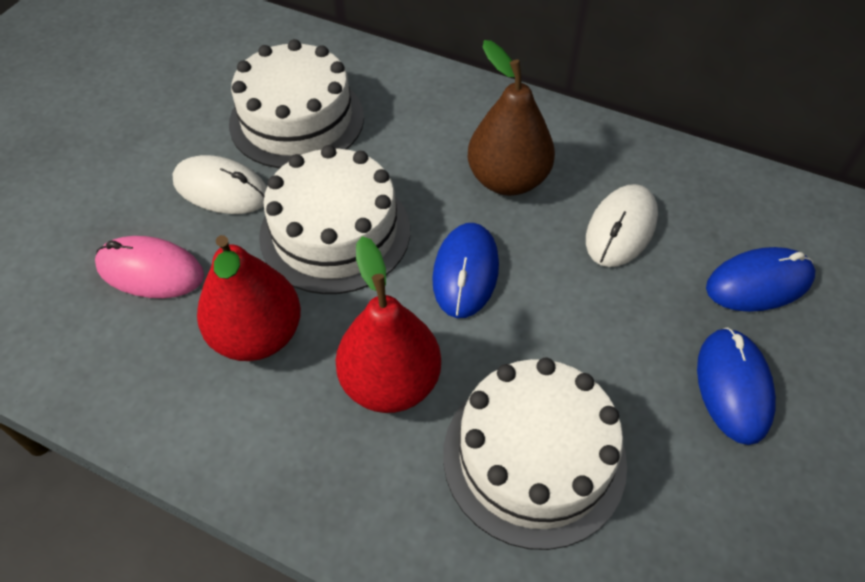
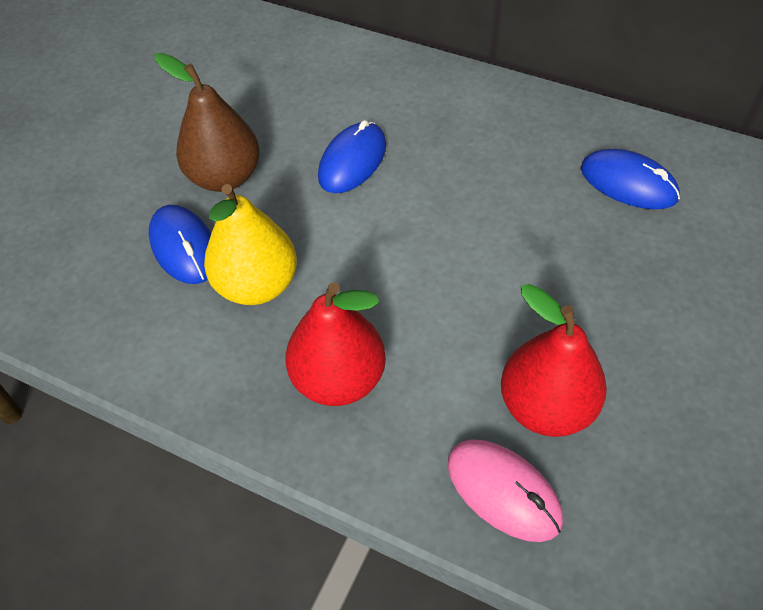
white cake: [229,39,364,168] [259,145,410,294] [443,358,627,550] = 3 -> none = 0
white mouse: [172,155,267,214] [586,184,658,267] = 2 -> none = 0
yellow pear: none = 0 -> [204,184,297,305] = 1

